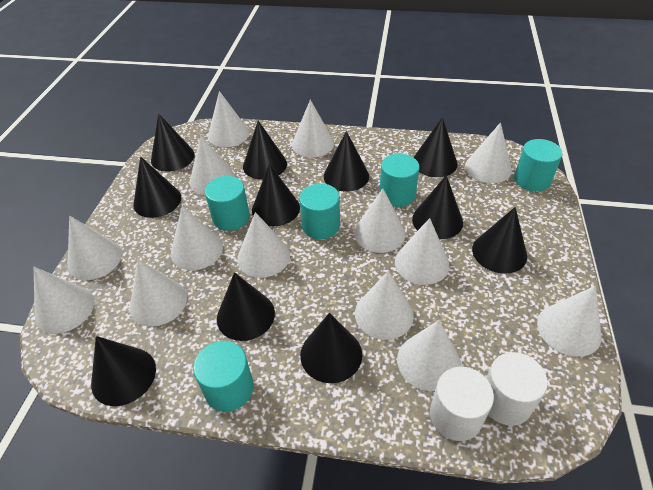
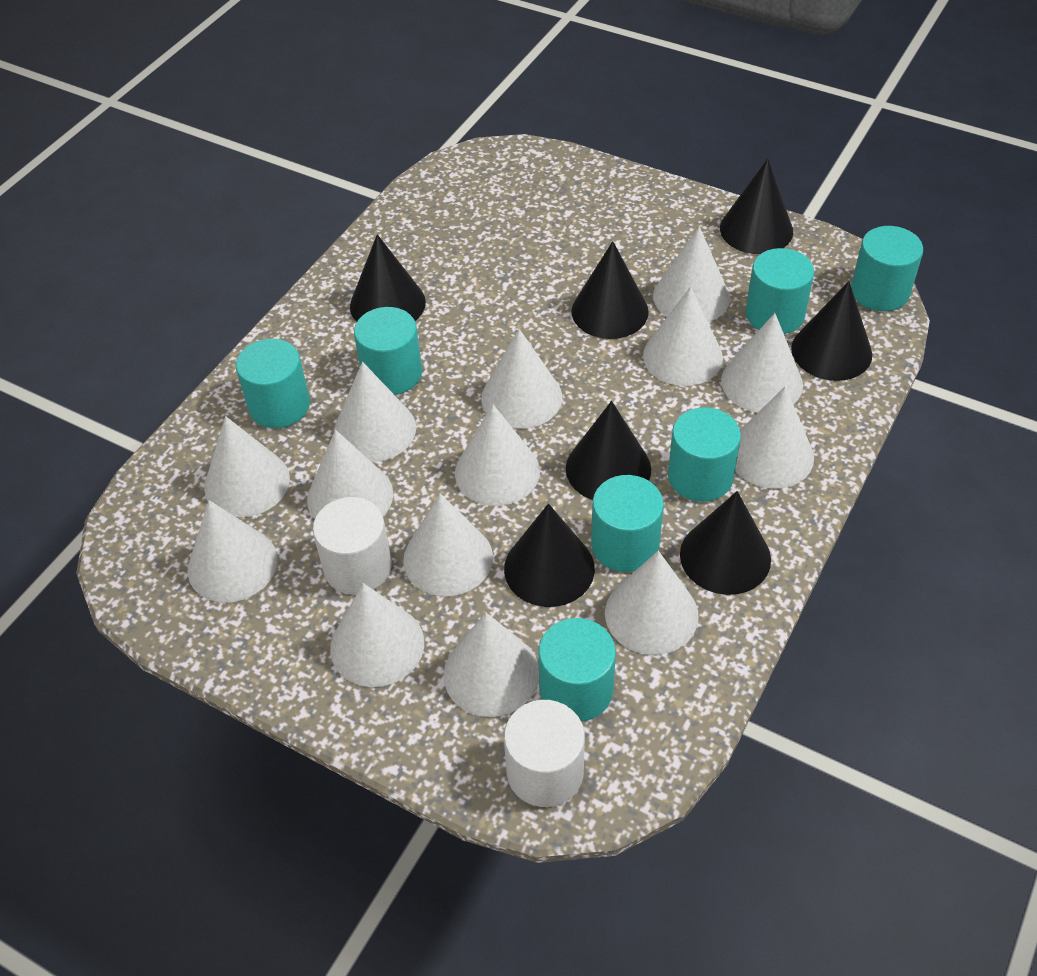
black cone: [91,336,156,406] [133,156,181,218] [151,113,195,172] [217,272,275,341] [243,121,287,180] [252,164,300,226] [300,313,362,383] [324,131,369,192] [412,175,463,239] [414,117,458,177] [472,207,527,274] = 11 -> [350,234,426,322] [504,503,595,607] [566,401,651,500] [571,241,649,339] [680,491,771,595] [720,159,793,254] [791,281,872,381] = 7
turquoise cylinder: [193,341,254,412] [205,176,250,231] [299,183,340,239] [379,154,420,207] [514,139,563,191] = 5 -> [236,339,310,428] [354,307,422,395] [538,618,616,722] [591,475,664,572] [668,407,741,502] [746,248,814,334] [851,226,923,311] = 7

